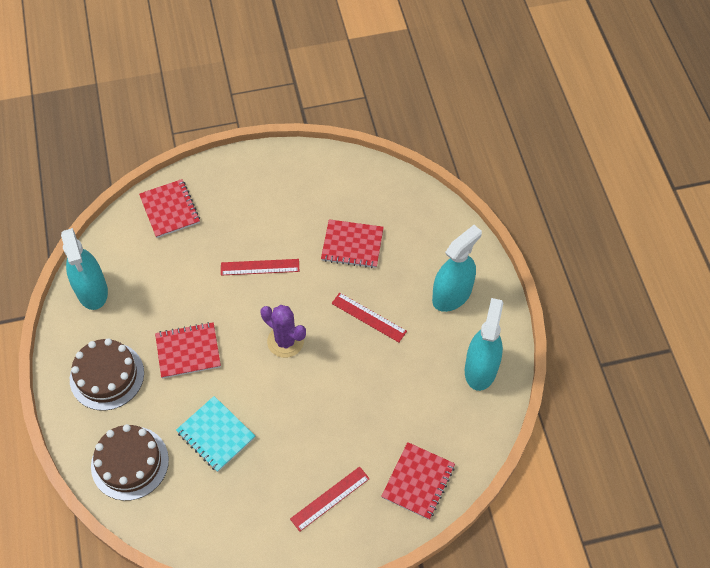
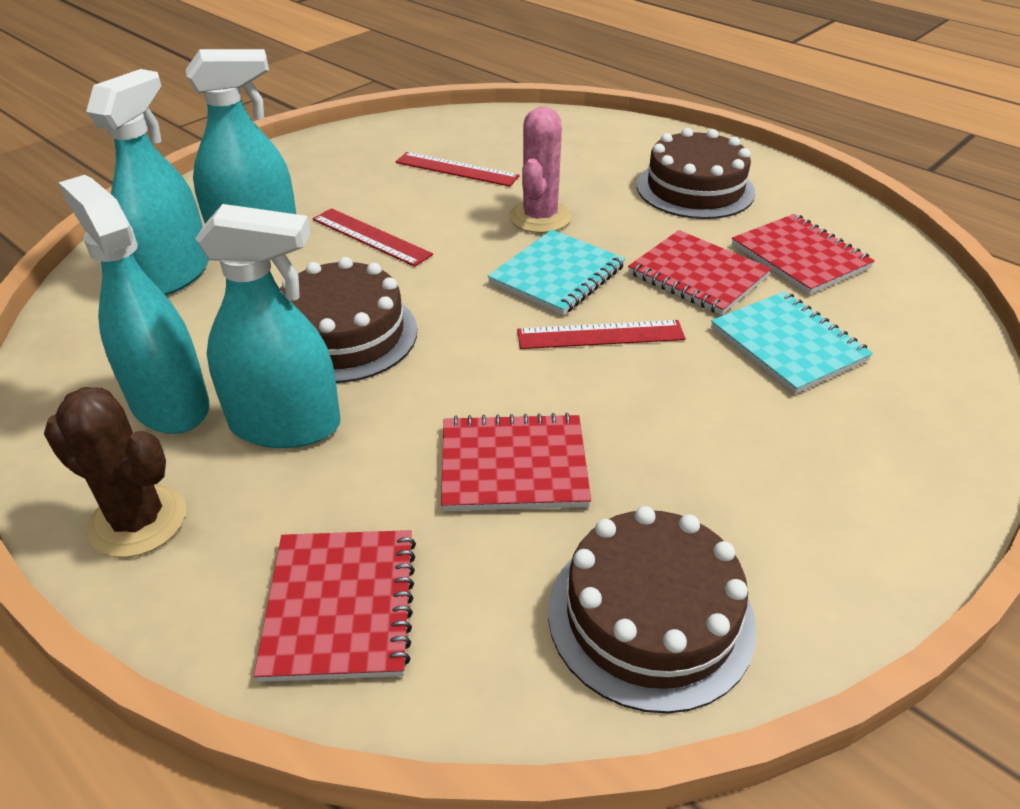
brown cactus: none = 0 -> [44,387,186,558] = 1
brown cake: [70,338,144,411] [91,424,169,501] = 2 -> [280,257,417,383] [548,506,757,714] [637,128,755,219] = 3
pink cactus: none = 0 -> [509,107,571,233] = 1
purple cactus: [261,305,306,358] = 1 -> none = 0
turquoise notebook: [176,396,255,472] = 1 -> [488,230,625,315] [711,291,873,394] = 2
turquoise spray bottle: [61,228,108,310] [432,225,482,312] [465,298,503,391] = 3 -> [59,175,209,434] [86,69,209,296] [186,49,296,223] [195,204,340,448] = 4

